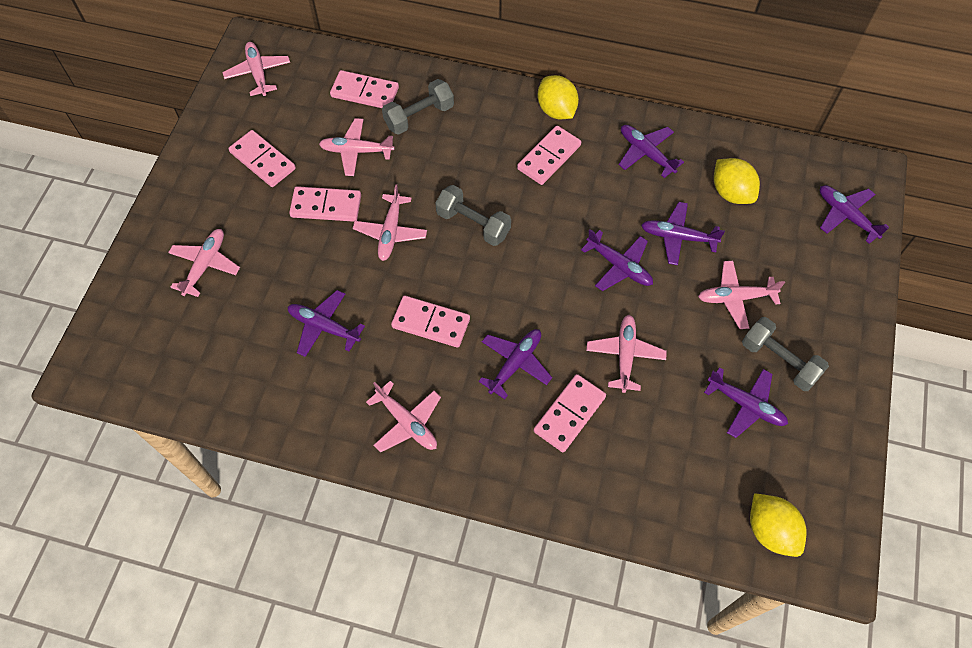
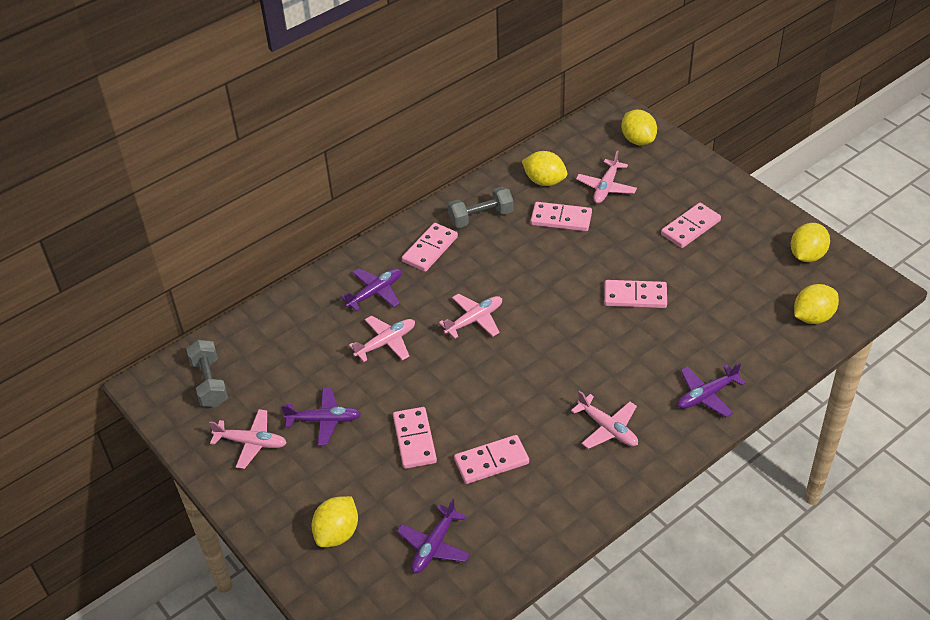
grey dumbbell: [382,79,454,135] [435,185,511,246] [742,317,829,391] = 3 -> [187,340,228,407] [448,186,514,228] = 2
pink plane: [168,229,240,297] [222,42,290,96] [319,118,394,176] [353,184,427,261] [366,381,441,453] [586,315,667,393] [698,261,785,329] = 7 -> [209,409,287,469] [349,315,415,362] [439,294,502,339] [571,391,638,449] [576,151,637,203] = 5
purple plane: [288,290,365,357] [479,329,552,399] [581,229,653,291] [619,125,684,178] [641,202,725,265] [704,367,788,438] [820,185,889,244] = 7 -> [281,387,361,445] [340,268,402,311] [397,498,470,573] [678,363,746,417] = 4
yellow lemon: [538,75,579,119] [714,158,760,204] [750,493,807,557] = 3 -> [311,496,358,547] [522,151,567,186] [621,110,657,145] [791,223,830,262] [794,284,839,324] = 5

